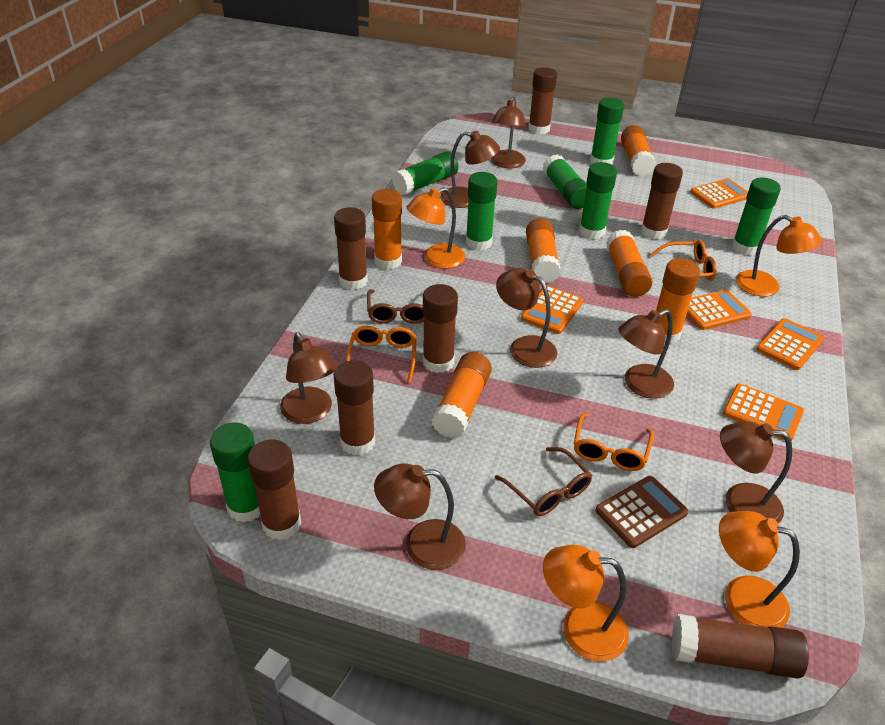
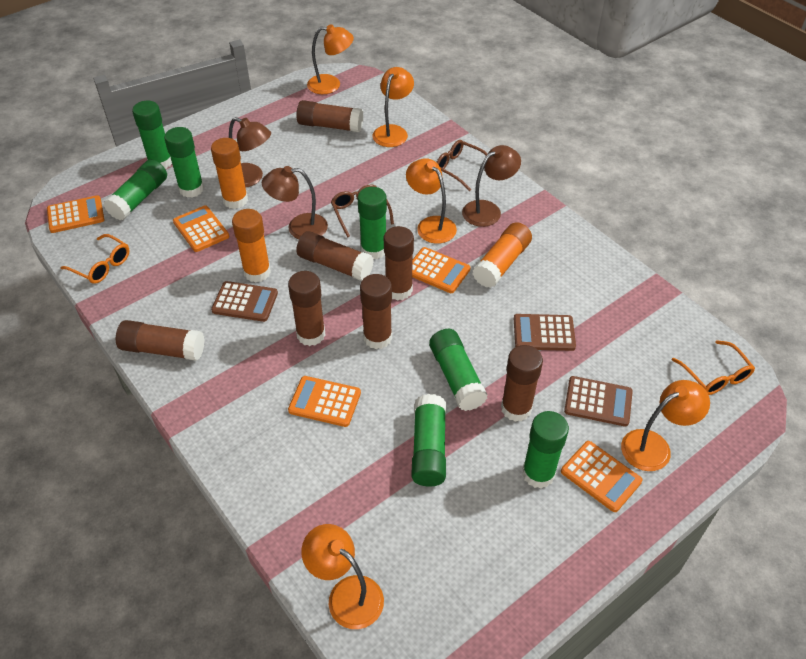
brown calculator: [595,476,688,548] = 1 -> [211,281,278,322] [514,314,576,351] [564,376,633,427] = 3
brown lamp: [280,332,337,424] [374,463,466,570] [440,131,500,208] [491,97,526,168] [496,268,557,368] [619,309,674,399] [720,421,792,524] = 7 -> [229,117,271,188] [262,166,328,239] [462,145,521,227] = 3
orange glasses: [346,326,416,383] [574,413,654,471] [650,240,716,281] = 3 -> [60,234,130,284] [672,340,755,395] = 2
orange glue stick: [372,189,402,270] [431,352,492,438] [526,218,561,284] [606,230,652,297] [621,125,656,176] [656,258,700,344] = 6 -> [211,138,248,209] [232,209,271,282] [473,222,532,288] = 3
orange lamp: [407,187,465,269] [543,545,629,662] [719,511,800,628] [736,215,822,296] = 4 -> [301,524,384,629] [307,24,354,94] [373,67,414,147] [406,158,457,244] [621,380,710,471] = 5

